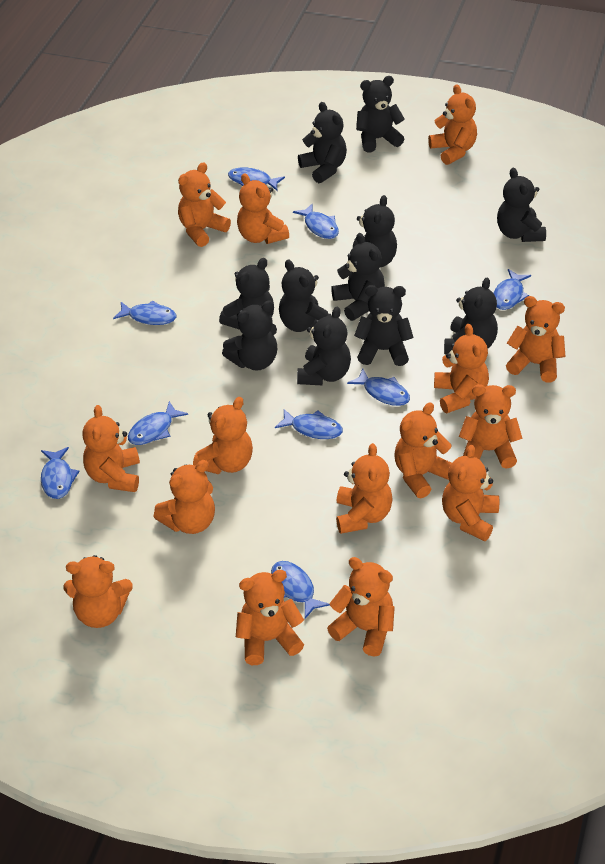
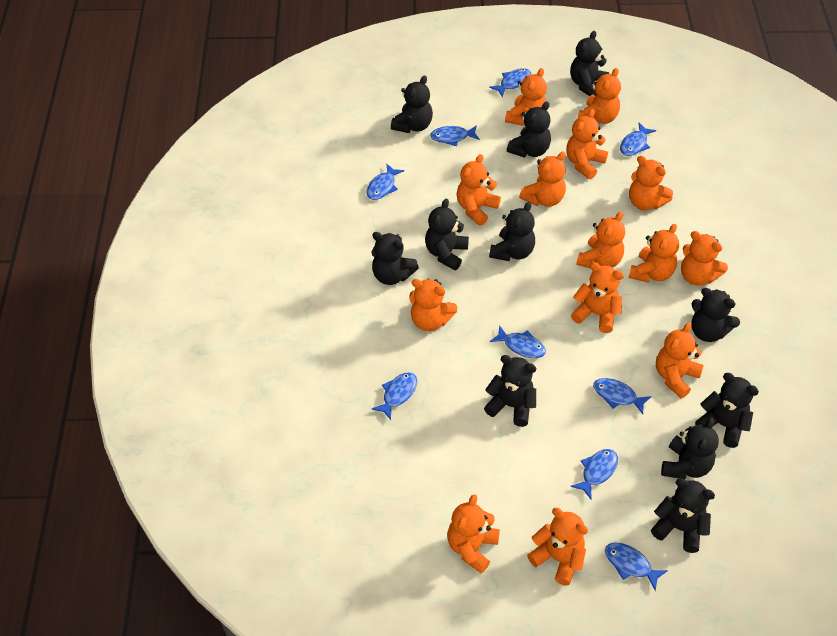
orange teddy bear: [64,555,133,628] [82,405,140,492] [153,460,215,534] [178,162,231,247] [193,397,253,474] [236,570,304,665] [237,173,289,244] [327,557,395,657] [336,443,393,534] [394,403,452,498] [428,84,477,165] [434,324,489,413] [442,445,499,541] [459,384,523,469] [506,296,566,383] = 15 -> [409,279,457,331] [447,494,500,574] [457,154,501,226] [505,68,547,126] [519,152,566,207] [527,508,588,586] [566,109,608,179] [571,262,624,333] [576,212,625,268] [578,68,621,124] [629,156,673,210] [629,224,679,283] [656,323,704,398] [681,231,728,286] = 14

